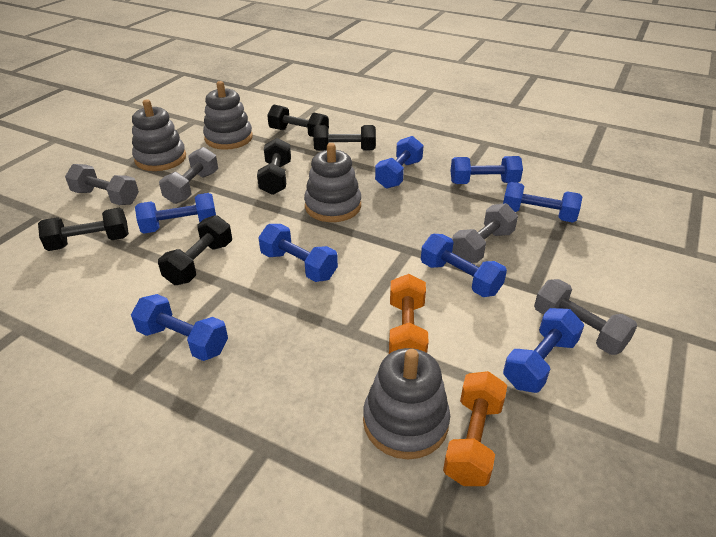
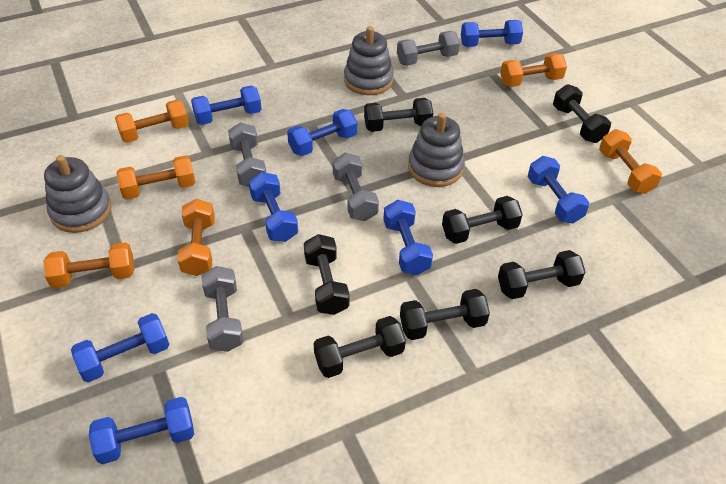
black dumbbell: [38,208,129,251] [158,215,232,285] [257,138,291,195] [267,105,329,137] [313,125,376,151] = 5 -> [304,234,350,315] [313,316,406,378] [364,98,433,132] [400,289,490,340] [442,196,523,244] [498,250,585,299] [553,84,611,143] = 7
grey stacking toy: [132,99,186,171] [203,81,253,150] [304,143,361,222] [363,348,450,459] = 4 -> [44,155,112,233] [344,26,394,95] [408,113,465,187] = 3
orange dumbbell: [389,274,429,354] [443,371,507,486] = 2 -> [44,242,134,288] [115,100,189,143] [116,155,195,200] [177,199,215,276] [500,53,567,87] [599,129,662,194] = 6

